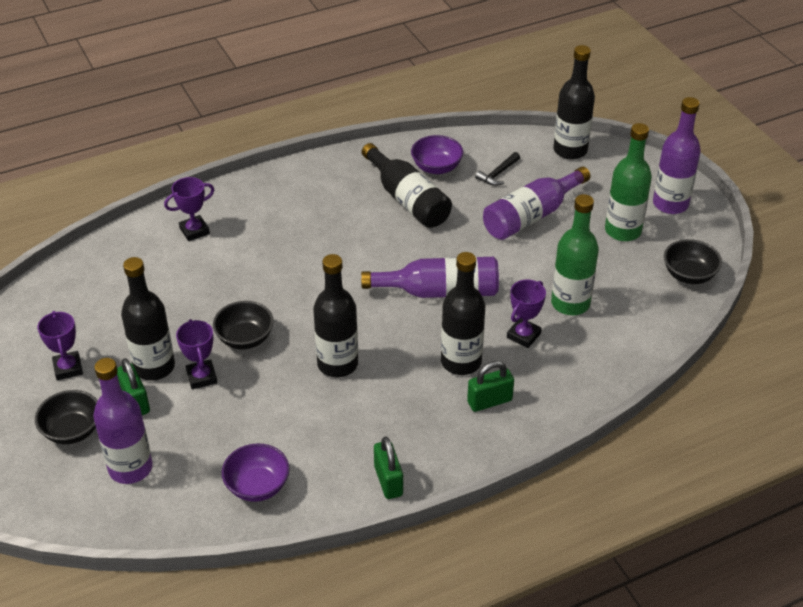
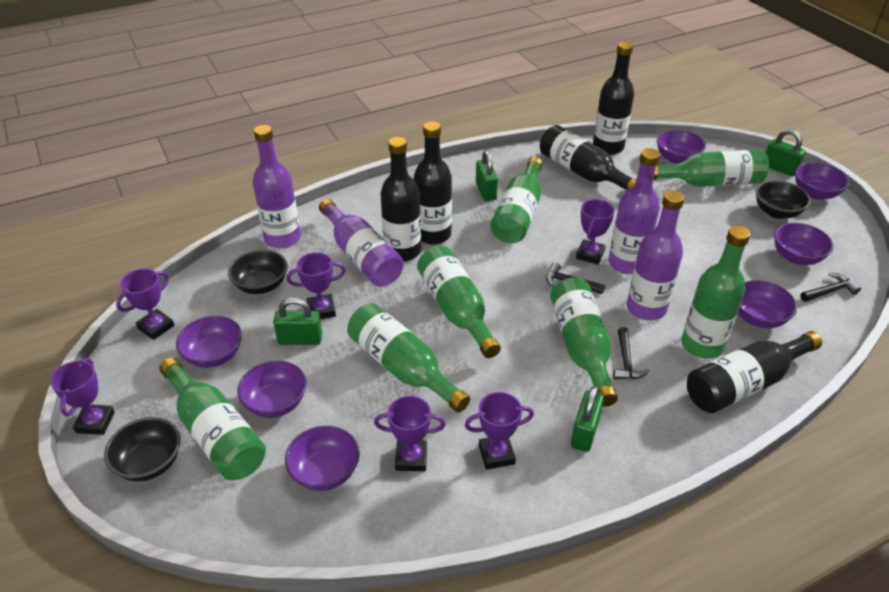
black hammer: [475,152,520,186] = 1 -> [546,262,605,294] [613,327,649,380] [801,273,861,302] = 3
green bottle: [551,194,599,315] [605,123,652,241] = 2 -> [160,358,266,480] [347,303,470,413] [417,246,501,358] [491,157,543,243] [550,278,618,407] [653,149,769,187] [681,226,751,359] = 7
green padlock: [117,358,150,415] [374,437,403,499] [467,361,514,412] = 3 -> [273,297,322,345] [476,150,498,201] [571,386,604,452] [766,129,806,176] = 4
purple bowl: [222,443,290,502] [411,135,463,174] = 2 -> [176,316,242,368] [237,360,307,418] [285,426,360,491] [657,130,706,164] [738,280,797,328] [774,223,833,265] [795,163,849,200] = 7
purple trophy: [37,311,83,380] [164,177,214,241] [176,319,217,389] [507,280,546,348] = 4 -> [50,358,115,435] [116,269,174,340] [286,252,346,319] [374,396,446,471] [465,392,534,469] [576,199,615,265] = 6

